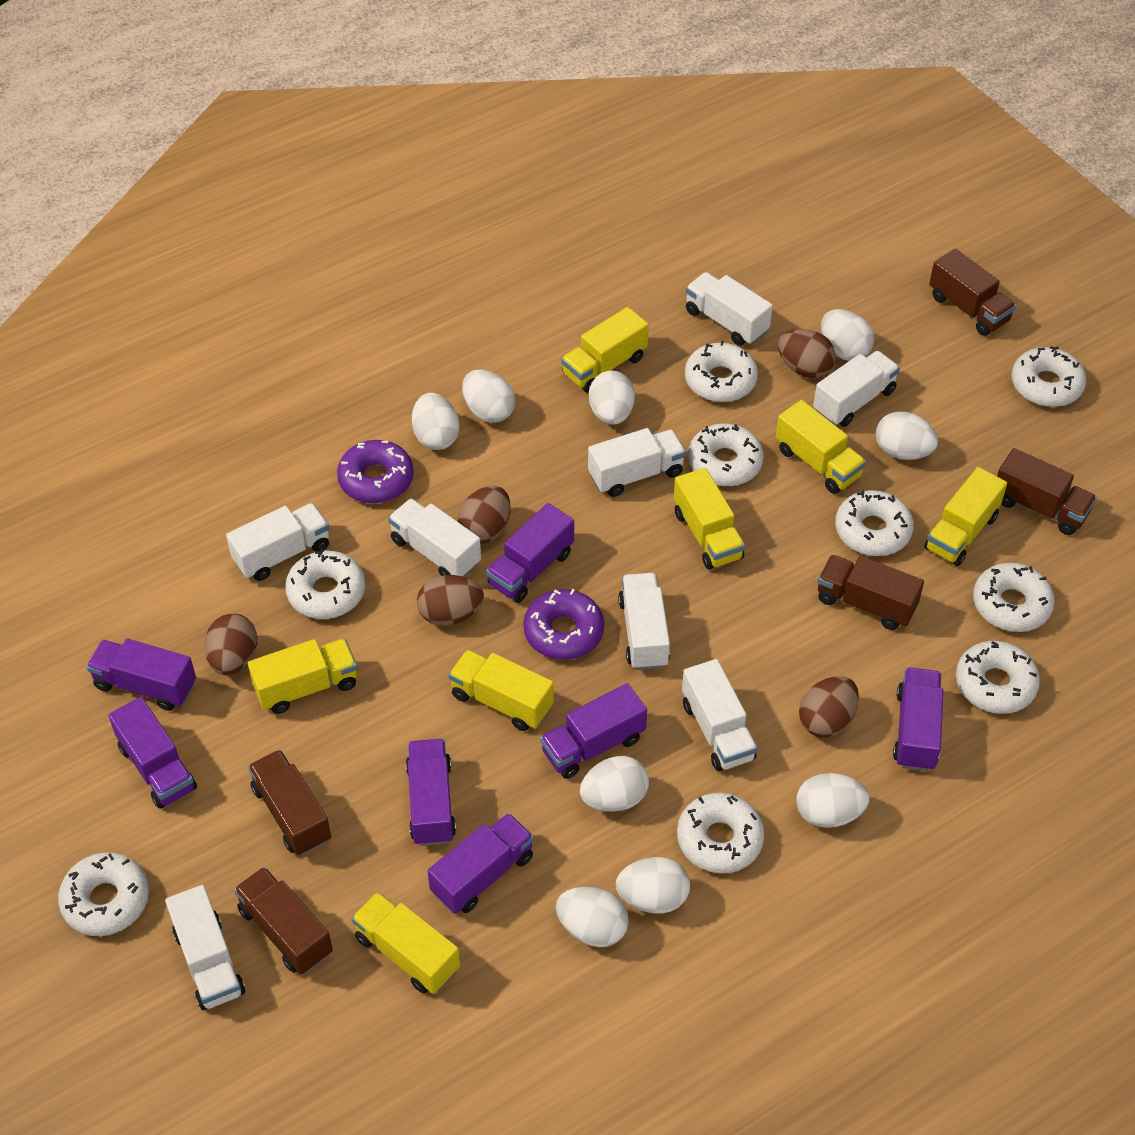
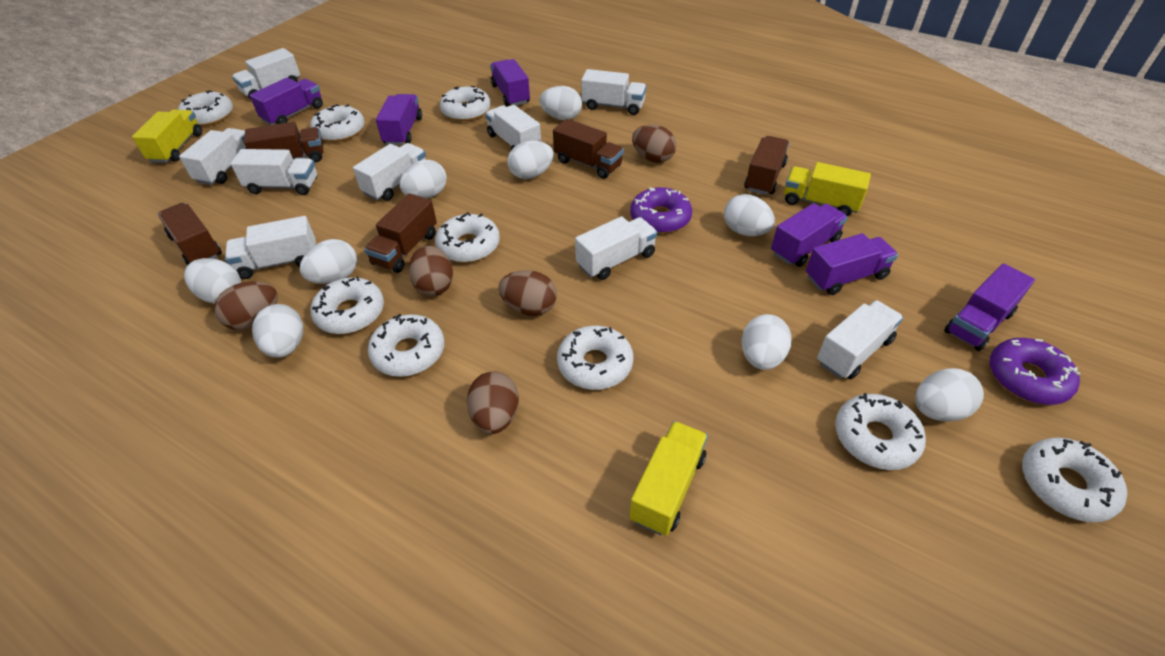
purple truck: [86,639,196,711] [108,697,197,809] [406,739,456,846] [428,813,534,914] [486,503,574,603] [540,683,647,779] [893,667,943,771] = 7 -> [250,78,323,125] [376,94,422,145] [490,59,530,106] [771,203,848,267] [806,233,898,295] [944,263,1035,351] = 6
white truck: [165,885,245,1010] [226,503,329,581] [388,498,481,577] [588,428,686,497] [618,573,670,670] [682,659,757,771] [686,272,773,346] [813,351,900,427] = 8 -> [179,128,247,185] [225,216,316,279] [231,149,317,195] [232,48,300,99] [353,143,426,201] [485,105,541,150] [575,216,658,280] [581,69,646,115] [817,300,903,379] = 9
yellow truck: [248,639,357,714] [351,892,460,994] [449,650,554,731] [561,307,649,393] [674,468,745,570] [776,400,866,494] [924,467,1007,566] = 7 -> [132,110,202,163] [630,421,708,536] [784,162,871,216] = 3

